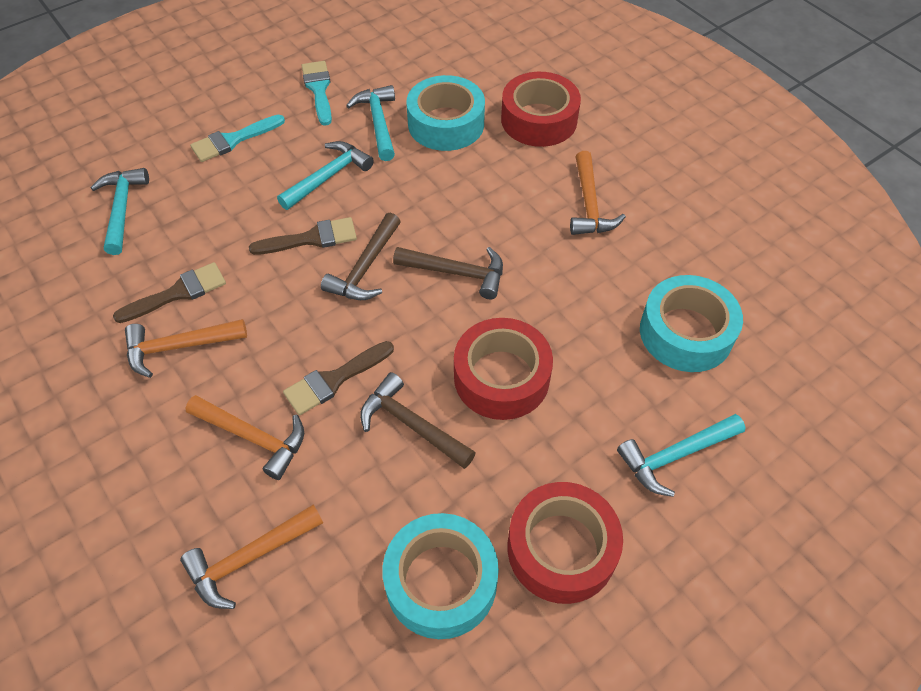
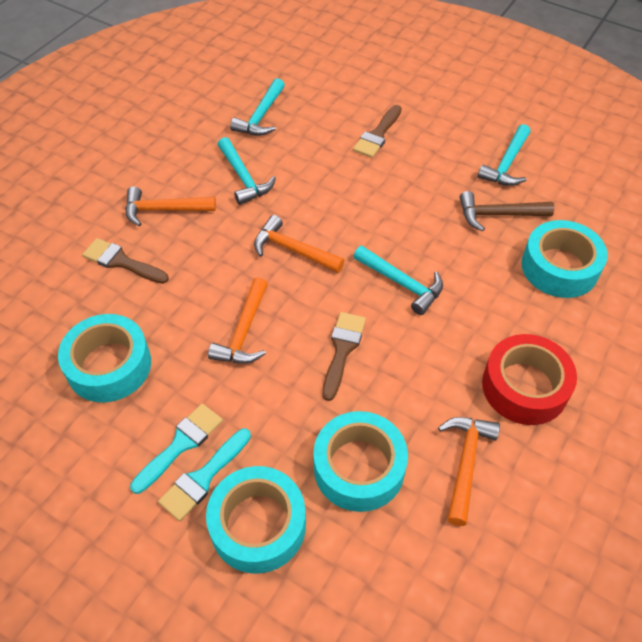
brown hammer: [321,213,401,300] [360,372,476,469] [393,247,503,299] = 3 -> [460,191,554,231] = 1
red tape: [454,318,553,420] [501,72,581,147] [508,482,623,604] = 3 -> [482,334,577,425] = 1
turquoise tape: [382,513,499,639] [406,75,485,151] [640,275,743,372] = 3 -> [58,314,151,403] [206,466,306,574] [313,411,408,512] [522,220,608,298] = 4

